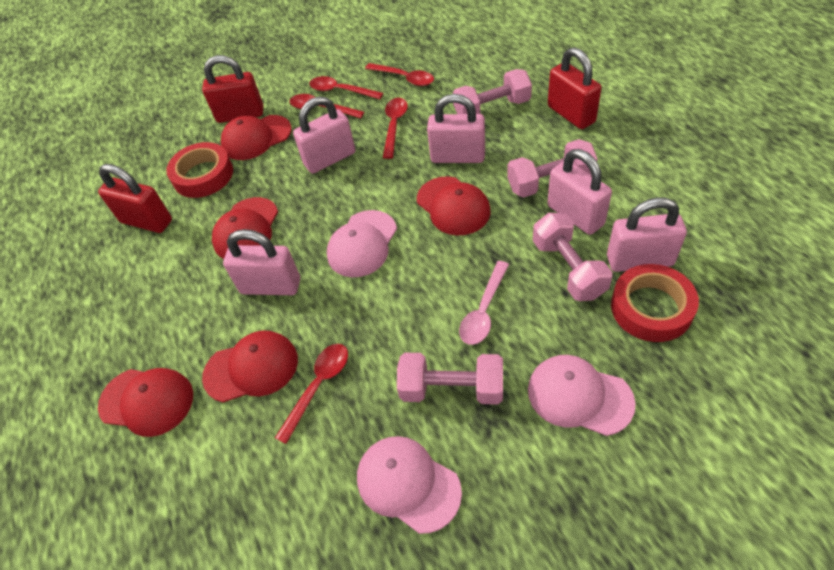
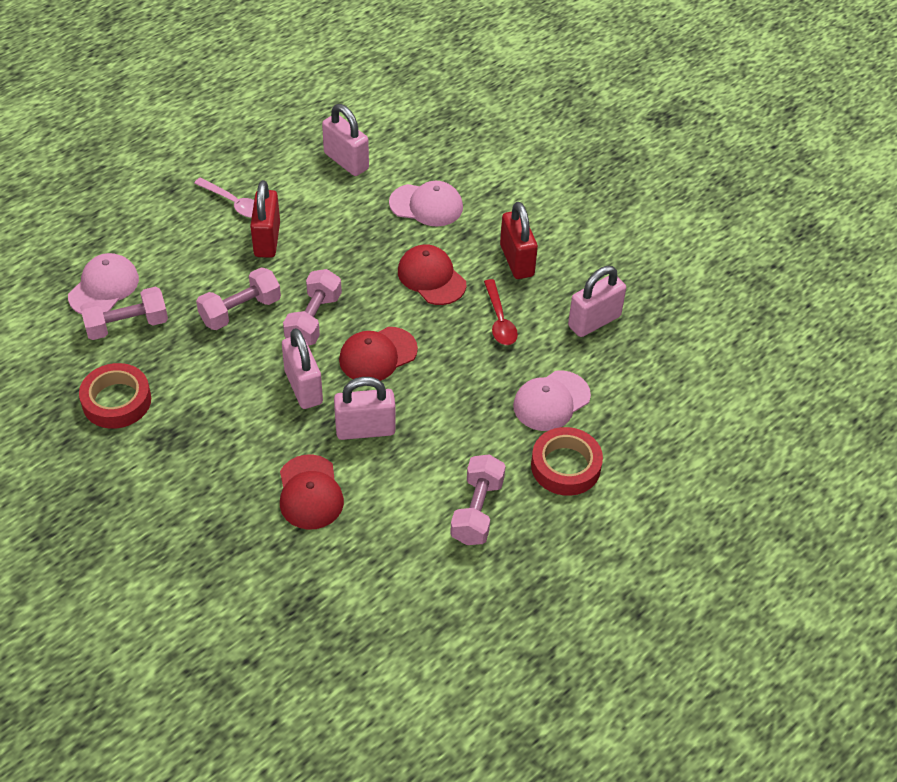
pink padlock: [223,229,300,295] [293,96,356,174] [427,94,485,163] [547,149,612,235] [607,197,687,272] = 5 -> [282,328,323,409] [322,104,369,176] [334,377,396,440] [568,266,626,337] = 4
red cap: [98,368,193,437] [202,331,298,402] [212,197,278,259] [221,115,291,160] [417,176,491,235] = 5 -> [280,454,344,530] [339,327,418,381] [398,244,466,305] = 3
red padlock: [98,164,172,233] [202,55,263,123] [548,47,601,129] = 3 -> [250,180,280,258] [500,202,538,279] = 2
red spoon: [275,344,348,444] [290,94,364,118] [309,76,383,99] [365,63,434,86] [383,98,408,159] = 5 -> [484,279,518,345] = 1

